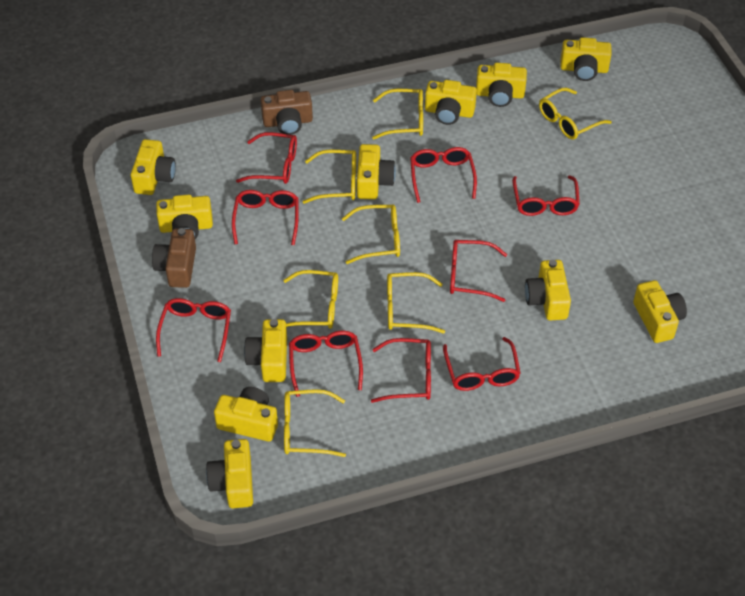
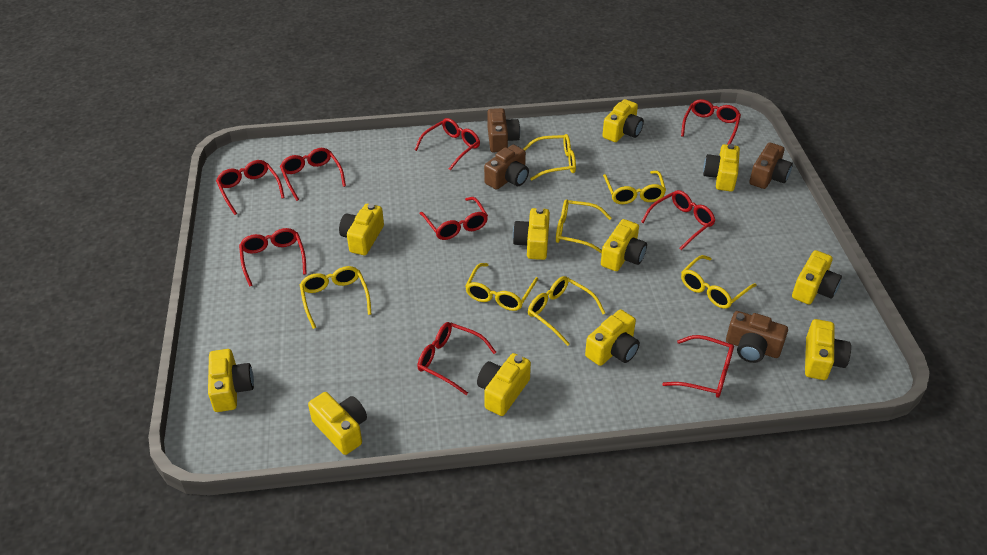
brown camera: [152,228,196,288] [261,90,313,135] = 2 -> [484,145,529,190] [487,108,520,152] [726,311,788,363] [749,142,793,189] = 4

